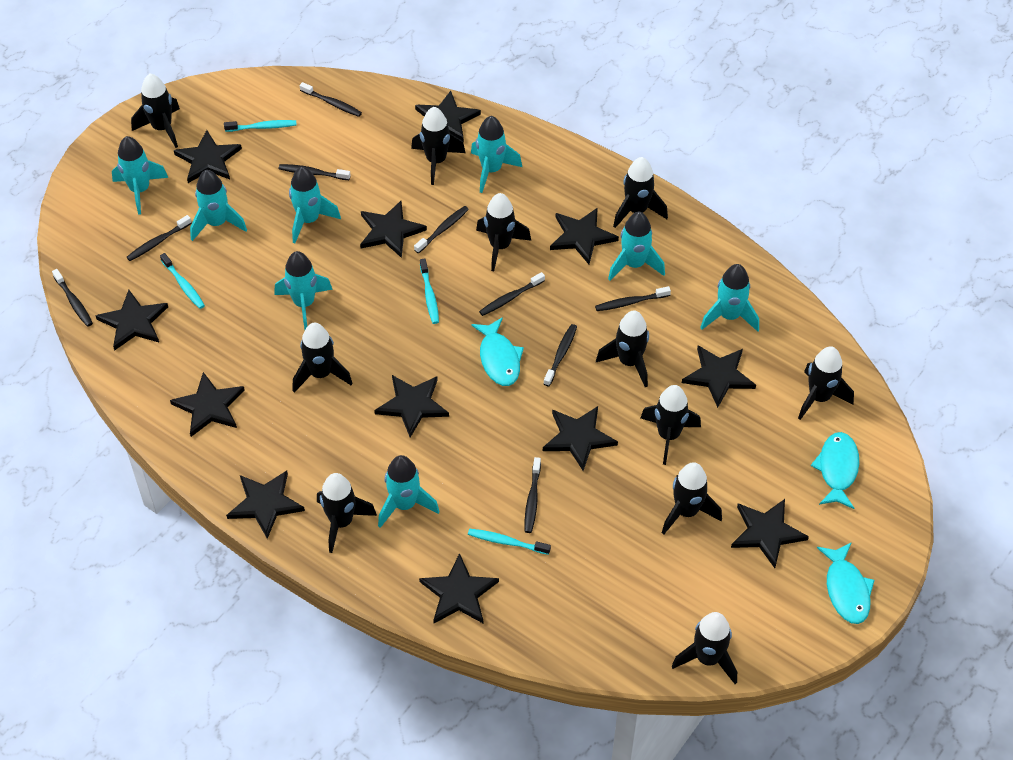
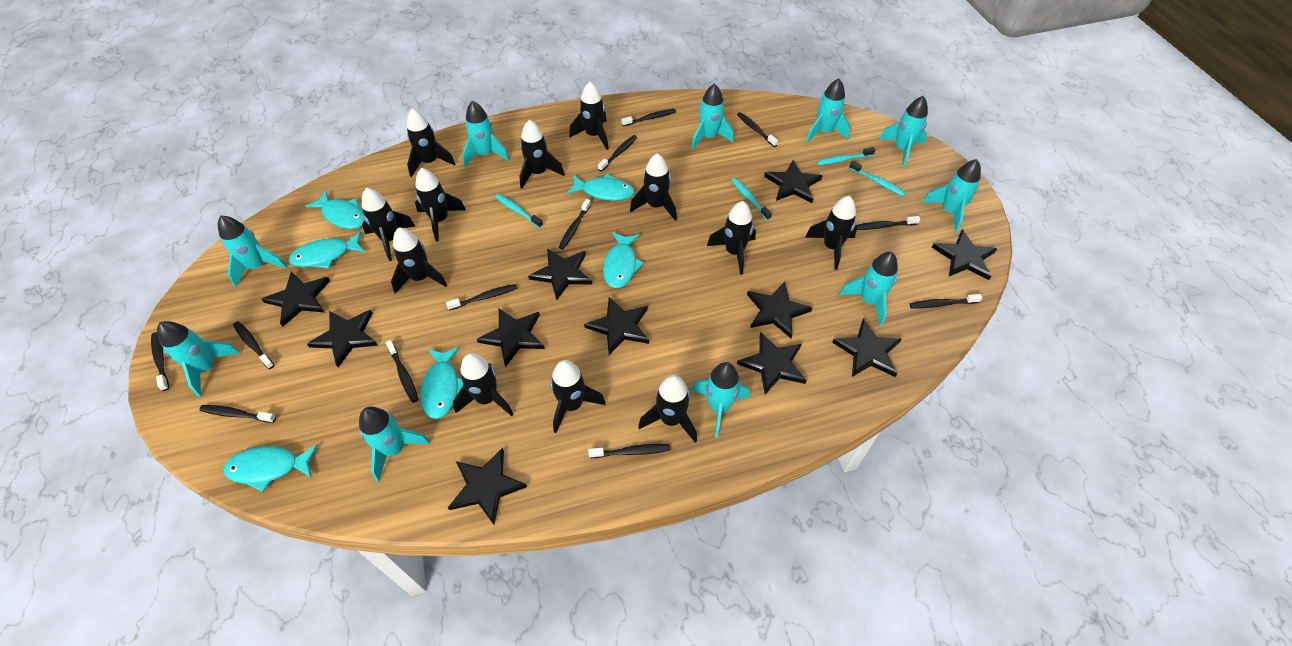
black rocket: [131,74,180,148] [292,323,353,392] [317,473,377,553] [411,107,465,185] [476,193,531,271] [596,310,649,387] [613,157,668,228] [641,385,701,465] [662,462,722,534] [672,612,737,684] [798,346,854,420] = 11 -> [362,188,416,261] [391,227,447,294] [407,109,456,177] [415,168,466,241] [453,353,513,416] [519,120,565,189] [550,360,606,433] [569,82,609,150] [630,153,677,221] [638,375,697,442] [707,201,756,275] [805,196,857,270] = 12
black star: [95,290,168,351] [170,372,245,437] [174,130,242,183] [226,471,305,539] [360,201,427,258] [374,375,449,437] [415,91,481,142] [419,553,499,623] [543,406,618,471] [550,208,619,264] [682,345,756,408] [731,499,809,568] = 12 -> [261,271,330,327] [307,310,378,368] [448,448,527,525] [477,308,545,367] [528,248,592,300] [584,297,649,355] [737,332,807,395] [747,282,812,338] [764,160,822,203] [832,319,902,377] [932,230,997,280] = 11
black toothbrush: [52,269,93,327] [127,215,192,261] [279,164,351,180] [300,82,362,117] [414,206,469,254] [479,272,545,316] [525,457,541,533] [543,324,577,386] [595,286,671,311] = 9 -> [151,332,169,391] [199,405,276,423] [233,321,274,369] [386,340,419,403] [446,284,517,311] [558,199,591,250] [588,444,671,458] [598,135,637,171] [621,109,676,127] [737,112,778,147] [855,216,921,230] [910,294,982,308] = 12
turquoise fish: [471,317,524,386] [811,432,859,509] [817,542,875,624] = 3 -> [223,445,318,492] [289,231,365,269] [305,190,364,229] [421,347,464,419] [566,174,635,201] [603,232,644,288] = 6
turquoise rocket: [112,136,168,215] [190,170,247,241] [274,251,333,330] [289,167,341,243] [378,455,440,528] [471,116,522,193] [608,212,665,281] [700,264,759,331] = 8 -> [157,321,240,397] [218,216,288,287] [359,406,430,482] [462,101,510,167] [691,83,734,150] [691,362,750,438] [806,78,851,143] [839,252,898,326] [879,96,928,167] [922,159,981,232] = 10

